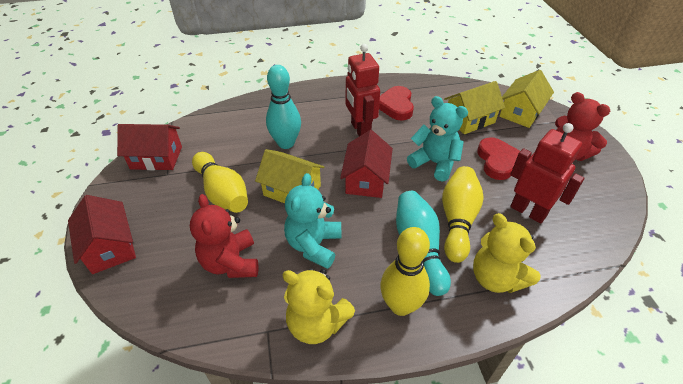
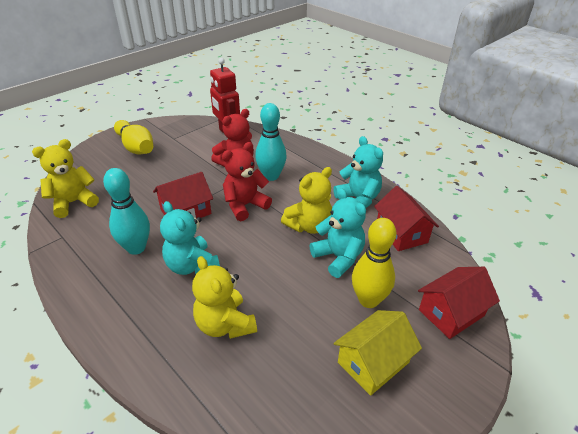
red heart: [379,86,414,121] [477,137,520,180] = 2 -> none = 0
red robot: [346,44,380,136] [510,123,585,224] = 2 -> [210,58,240,133] = 1
turquoise teddy bear: [284,173,341,269] [407,96,468,182] = 2 -> [160,201,220,275] [310,188,366,278] [333,136,383,208] = 3
yellow bowling pin: [192,152,248,213] [380,227,430,316] [442,166,483,263] = 3 -> [114,120,153,154] [352,218,396,308] = 2
yellow house: [255,149,324,203] [444,81,505,134] [499,70,554,128] = 3 -> [333,310,422,396] = 1
yellow teddy bear: [282,268,355,344] [473,213,541,293] = 2 -> [32,139,99,218] [192,256,257,339] [281,167,332,234] = 3

